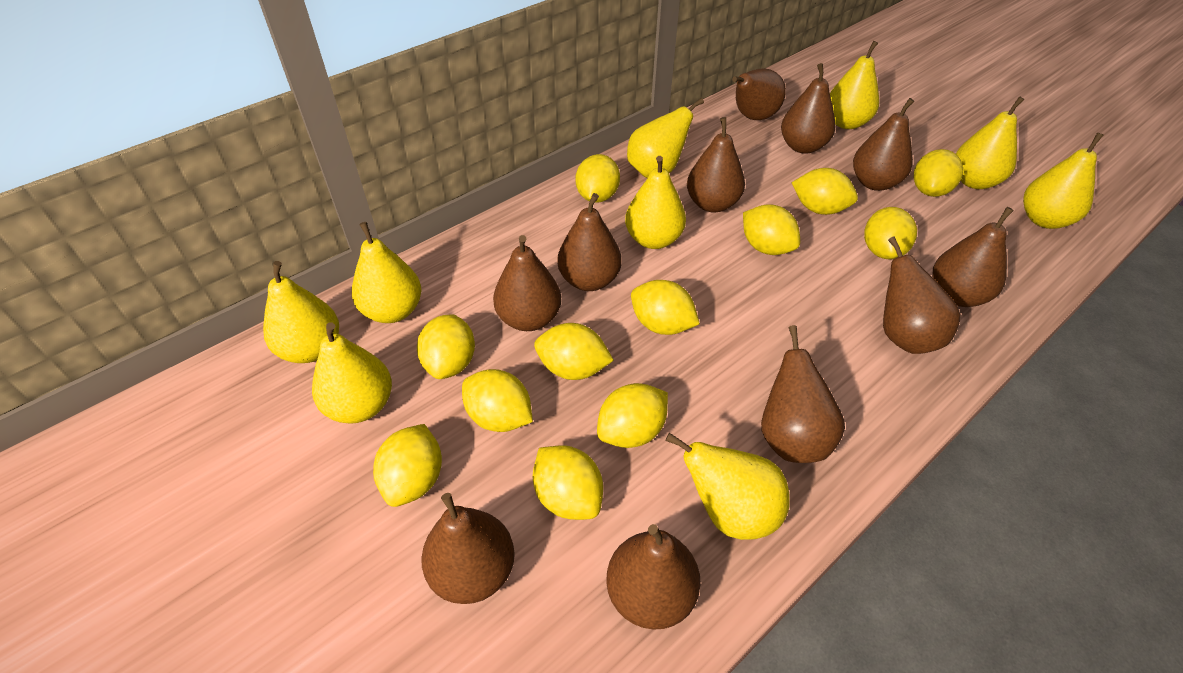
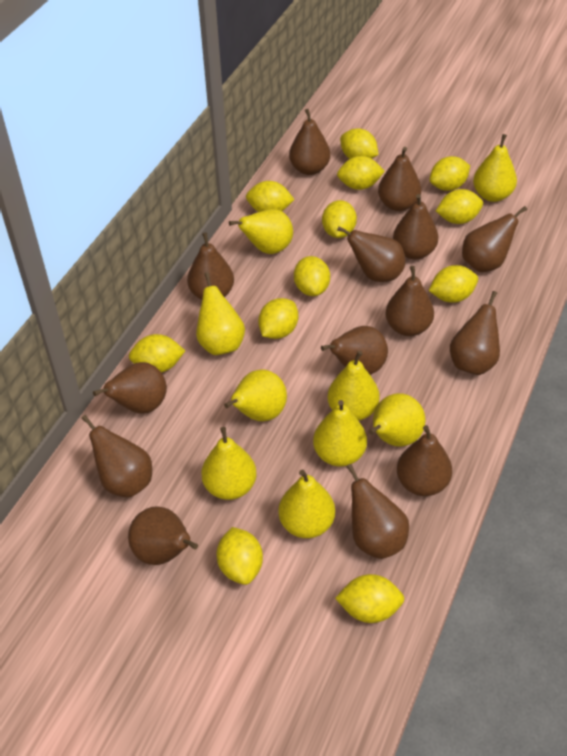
brown pear: [421,493,515,604] [493,235,561,331] [557,193,622,291] [606,524,701,630] [687,117,745,213] [732,69,786,120] [761,325,845,463] [781,63,835,154] [853,98,914,191] [883,236,960,354] [933,207,1014,307] = 11 -> [82,415,152,497] [93,362,167,414] [128,506,198,565] [187,232,234,300] [289,109,331,175] [321,326,388,375] [337,226,405,282] [347,464,409,559] [378,147,421,211] [385,266,434,336] [393,194,438,259] [397,425,452,496] [450,291,500,375] [462,206,527,272] = 14

